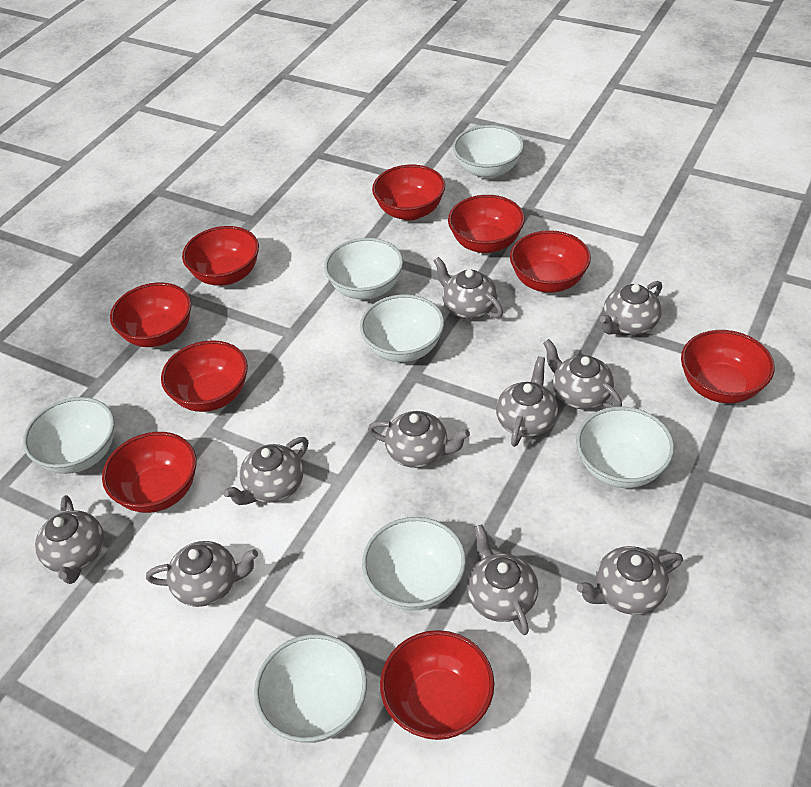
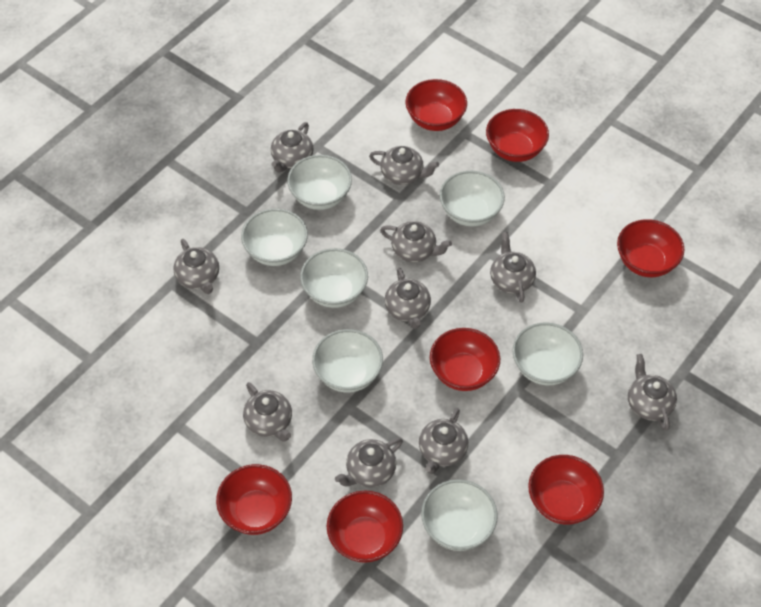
red bowl: [102,432,196,513] [110,282,191,347] [161,340,248,412] [182,226,259,286] [372,165,445,220] [380,630,494,740] [448,195,525,253] [510,230,591,293] [681,330,775,403] = 9 -> [216,464,292,535] [327,491,403,563] [406,79,467,131] [430,328,500,391] [486,109,549,162] [528,455,604,525] [617,219,685,277] = 7

